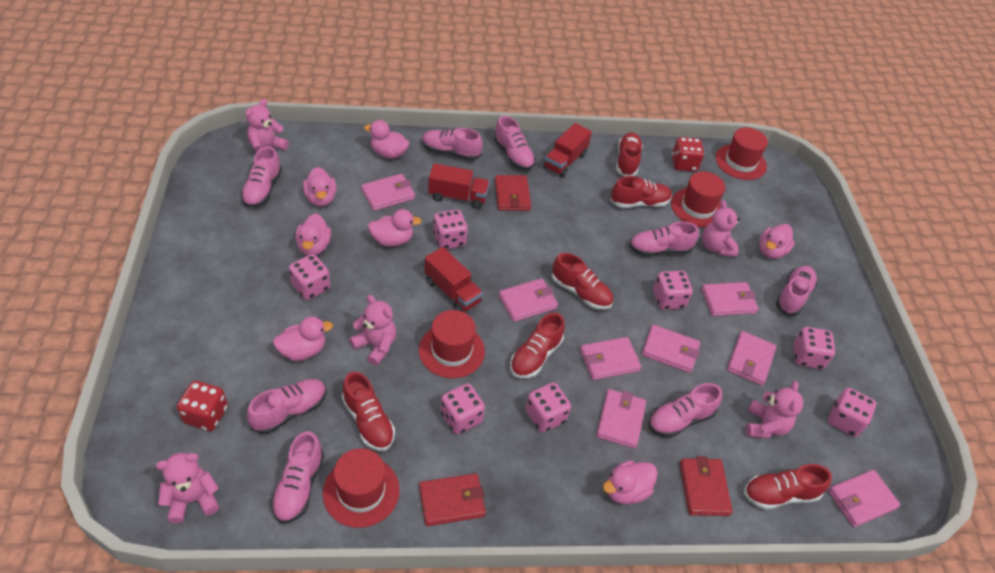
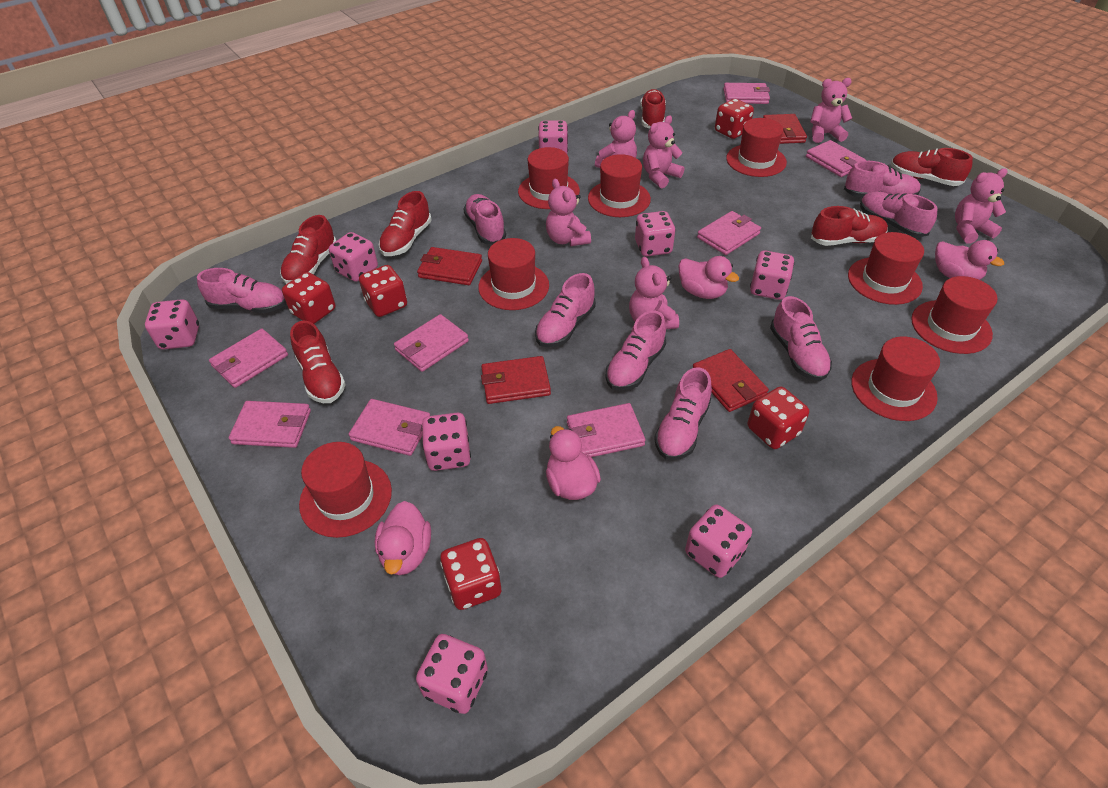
pink dice: [289,254,331,300] [433,210,467,249] [440,383,485,434] [525,383,571,433] [653,271,693,310] [793,327,835,369] [828,388,876,437] = 7 -> [145,299,199,349] [329,232,378,282] [416,634,488,714] [421,413,471,471] [538,120,568,153] [635,211,675,257] [685,505,752,578] [750,250,794,300] = 8
pink duck: [273,316,333,361] [295,213,331,255] [303,167,336,206] [364,120,409,158] [368,209,422,247] [603,460,658,504] [759,224,795,259] = 7 -> [375,501,431,575] [546,426,601,500] [678,256,739,299] [935,240,1004,280] = 4
pink teddy bear: [156,453,219,524] [245,99,289,153] [349,295,396,366] [702,200,740,257] [746,381,803,438] = 5 -> [546,179,591,246] [595,110,637,168] [629,257,679,329] [643,115,684,188] [810,78,852,143] [955,168,1008,244] = 6
red dice: [177,381,228,431] [672,137,704,171] = 2 -> [282,272,335,324] [359,265,407,317] [440,538,501,610] [715,99,754,139] [748,387,809,449] = 5
red hat: [323,448,400,528] [419,310,485,378] [671,172,725,228] [715,128,768,180] = 4 -> [299,442,392,538] [478,238,549,310] [518,147,580,209] [588,154,651,217] [726,118,787,177] [848,232,924,305] [851,336,940,421] [911,276,997,354] = 8
red truck: [424,247,483,312] [428,163,490,209] [543,123,592,177] = 3 -> none = 0
red wallet: [419,473,486,526] [495,175,531,211] [680,456,733,516] = 3 -> [417,247,482,285] [481,356,551,404] [693,349,769,412] [763,114,807,144] = 4

